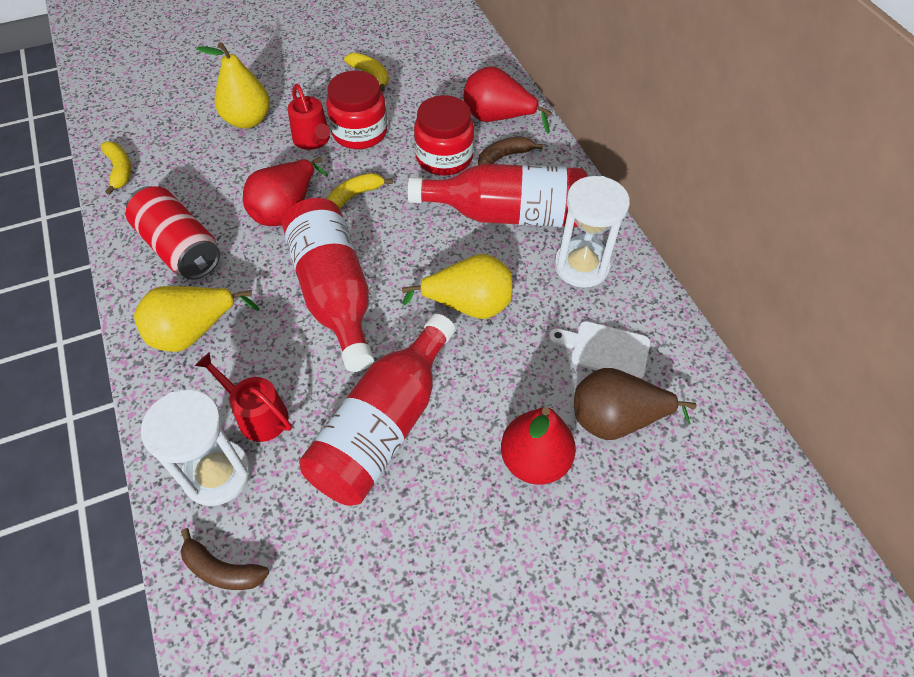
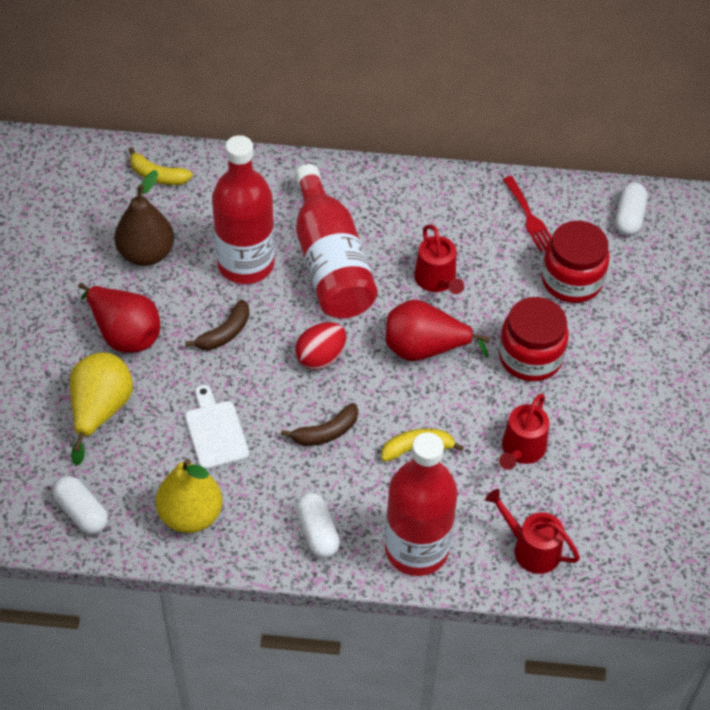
red can: [126,186,220,280] = 1 -> none = 0
red egg: none = 0 -> [295,322,346,370] = 1
red fork: none = 0 -> [503,176,552,252] = 1
red pear: [243,157,328,226] [463,66,552,133] [501,407,576,485] = 3 -> [78,283,160,353] [385,299,490,361] = 2
red watering can: [195,353,292,442] [288,84,330,150] = 2 -> [414,224,464,294] [485,489,580,574] [499,394,549,470] = 3
white capsule: none = 0 -> [53,476,108,534] [296,493,340,558] [615,182,647,236] = 3
white hourglass: [141,390,251,506] [554,176,630,288] = 2 -> none = 0
yellow banana: [101,142,131,195] [327,173,393,209] [344,53,389,92] = 3 -> [128,147,193,185] [381,429,464,462] = 2
yellow pear: [134,286,260,352] [196,42,270,129] [402,254,512,319] = 3 -> [70,352,133,465] [156,458,222,533] = 2

